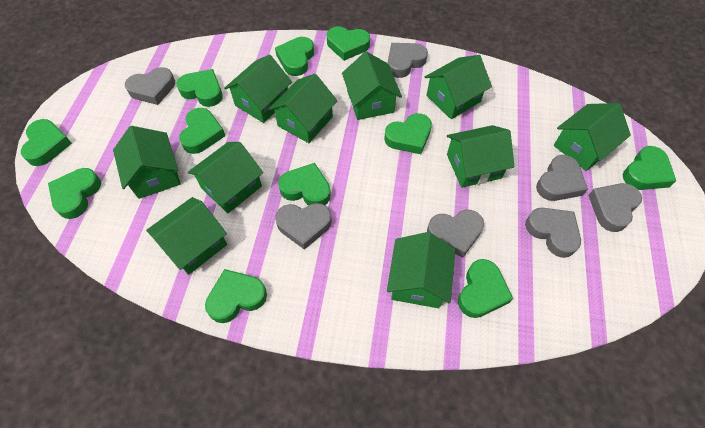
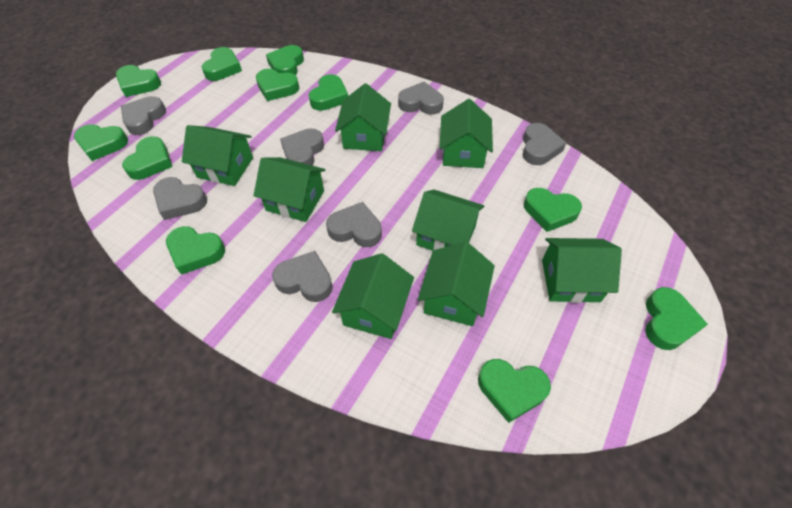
green house: [113,126,181,199] [146,197,227,275] [188,142,263,213] [224,54,292,123] [269,74,337,143] [342,51,402,120] [387,232,456,308] [425,55,492,119] [447,125,514,188] [554,103,631,171] = 10 -> [182,125,253,186] [253,157,326,222] [332,253,414,339] [335,83,391,151] [412,189,484,251] [418,242,495,326] [439,99,493,168] [542,238,622,303] = 8

